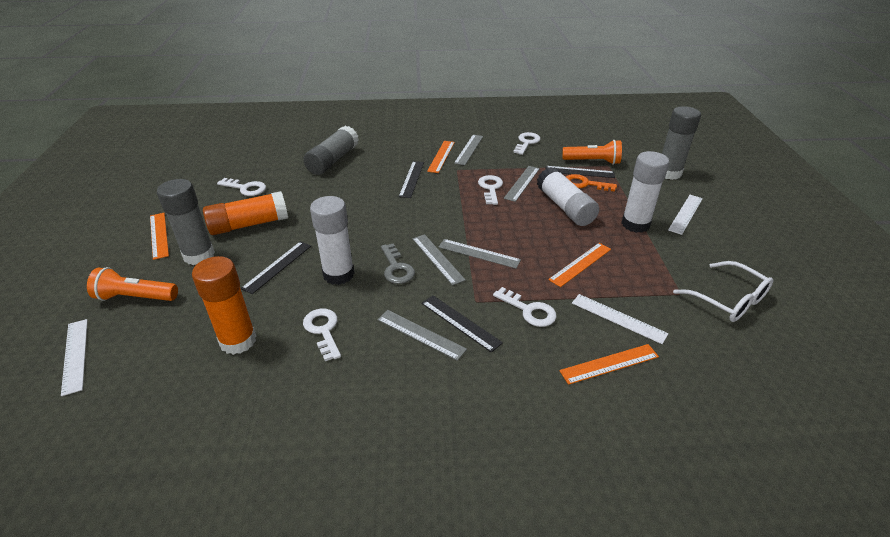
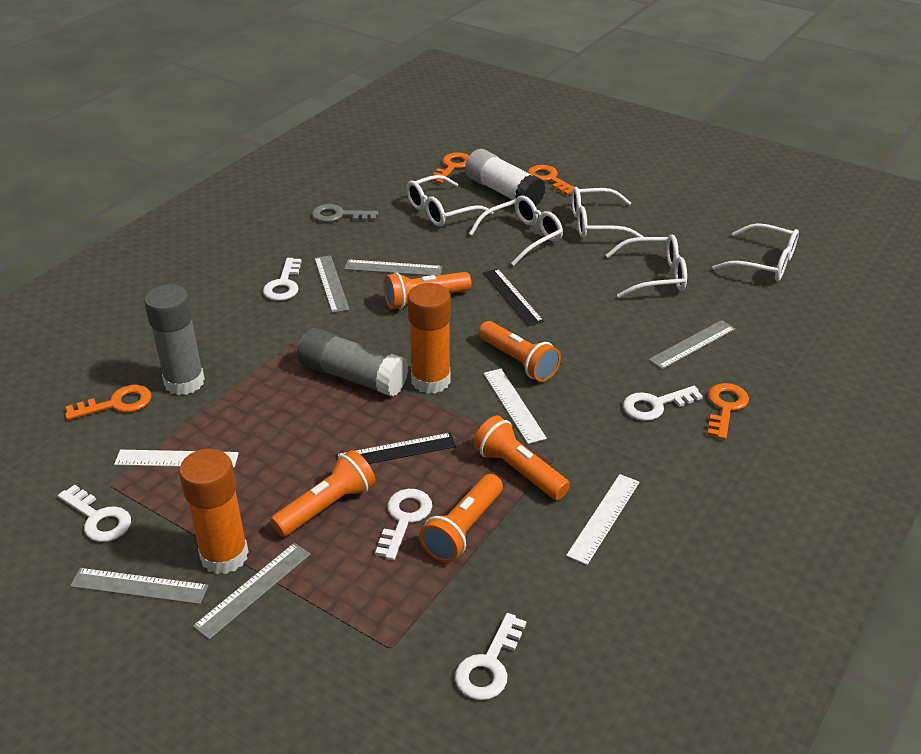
black ruler: [241,241,311,294] [398,161,424,198] [422,295,503,353] [546,166,615,178] = 4 -> [335,433,456,464] [483,269,544,326] = 2
grey glue stick: [157,179,215,265] [303,126,359,175] [662,106,701,180] = 3 -> [144,284,205,395] [297,328,408,397] = 2
orange flashlight: [87,267,178,301] [562,140,622,165] = 2 -> [270,450,376,537] [383,272,472,309] [419,474,503,563] [473,415,570,500] [478,321,561,382] = 5
orange key: [566,174,617,192] = 1 -> [65,385,151,420] [431,152,469,183] [528,165,574,195] [707,383,749,440] = 4
orange ruler: [150,213,169,260] [427,141,455,173] [548,243,611,287] [559,344,659,385] = 4 -> none = 0
white glasses: [673,261,773,322] = 1 -> [406,175,494,226] [469,196,563,266] [572,187,644,238] [606,235,687,298] [712,223,799,281] = 5
white glue stick: [310,196,355,285] [537,167,599,226] [621,151,669,233] = 3 -> [465,149,546,206] = 1

